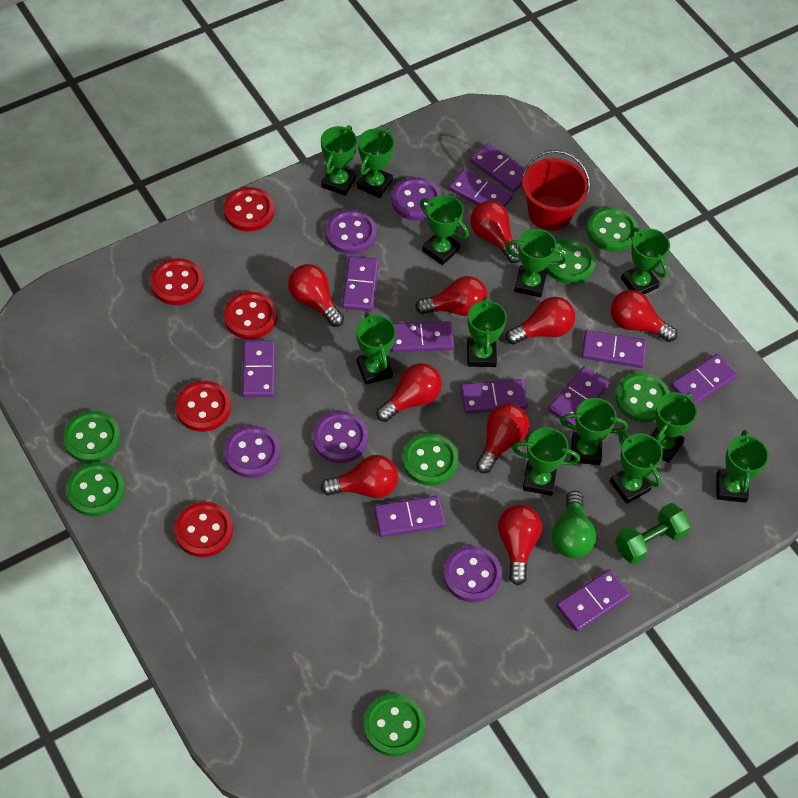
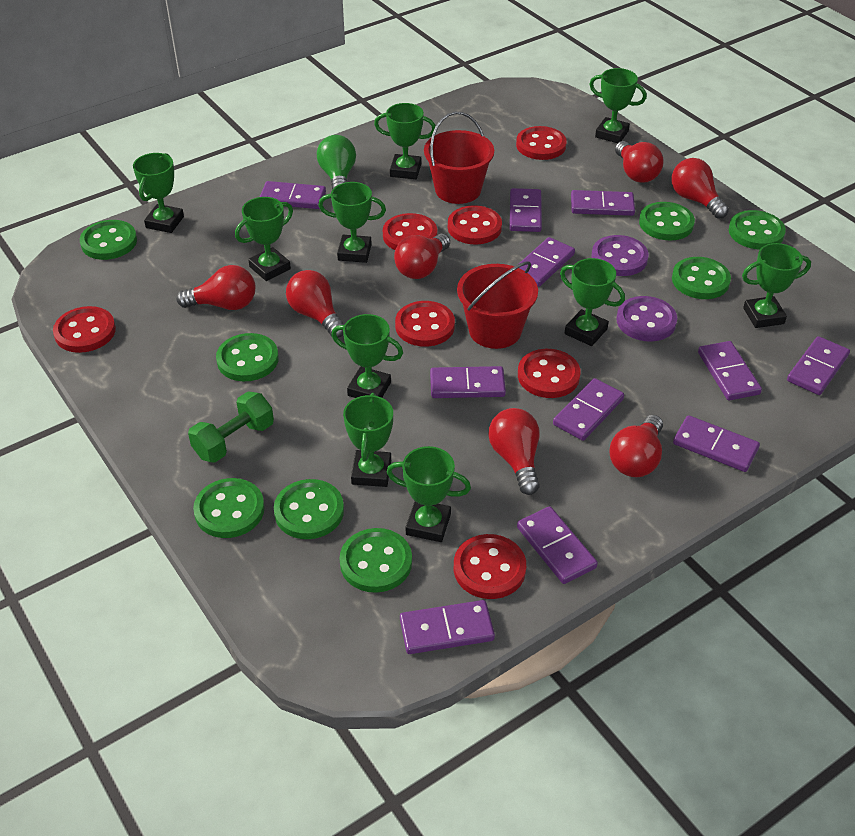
green button: [63,411,121,463] [66,462,125,516] [363,694,425,756] [402,433,459,486] [545,238,596,284] [587,207,638,252] [615,372,670,422] = 7 -> [80,220,137,260] [193,478,265,538] [216,333,279,381] [274,479,344,539] [339,528,412,593] [639,202,695,240] [672,257,731,299] [729,210,786,249] = 8
green trophy: [321,125,357,196] [356,312,396,385] [357,129,394,198] [420,195,469,265] [467,296,507,367] [505,229,567,297] [512,427,580,496] [560,398,628,465] [610,431,663,504] [621,228,670,294] [651,392,697,463] [716,430,769,503] = 12 -> [133,153,184,233] [235,197,293,281] [318,182,386,263] [331,314,403,398] [343,393,393,487] [374,103,435,179] [386,446,471,542] [560,258,625,346] [589,68,647,143] [742,243,811,328] = 10
purple button: [224,425,280,478] [313,411,368,463] [326,210,377,254] [391,177,441,221] [443,546,502,602] = 5 -> [591,235,649,276] [616,296,677,342] = 2
red bucket: [522,150,590,231] = 1 -> [424,112,494,204] [457,261,538,349] = 2
red button: [150,258,204,305] [174,502,233,557] [175,381,231,432] [224,187,275,231] [224,292,277,339] = 5 -> [53,306,116,353] [383,213,437,250] [395,301,455,347] [448,205,502,245] [454,534,526,599] [516,126,567,160] [518,349,581,398] = 7
red light bulb: [288,264,344,327] [321,455,398,498] [376,363,442,422] [415,276,488,316] [470,201,520,263] [476,403,529,473] [498,505,542,585] [506,297,575,344] [610,290,677,342] = 9 -> [176,265,256,310] [286,270,344,338] [394,234,450,279] [488,408,540,495] [610,415,663,477] [615,141,664,183] [672,158,729,219] = 7

